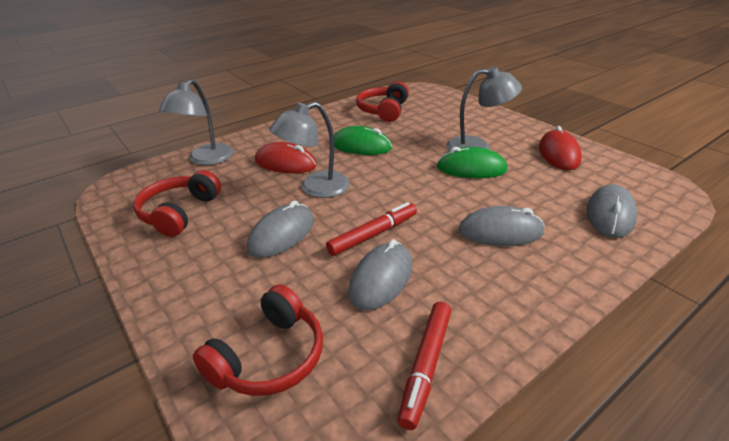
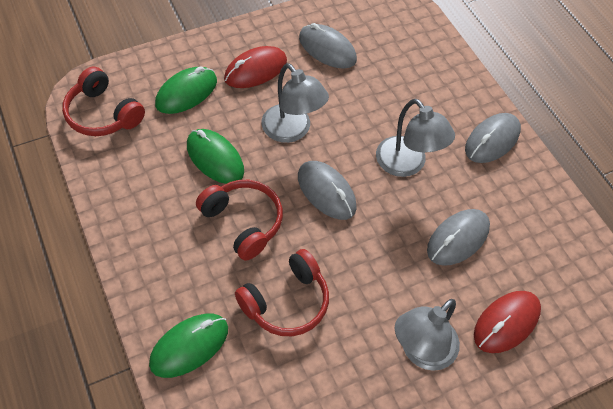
green mouse: [334,126,392,155] [437,147,508,178] = 2 -> [149,314,228,378] [155,66,217,114] [187,129,244,184] = 3
red marker: [326,202,417,256] [398,302,451,430] = 2 -> none = 0

